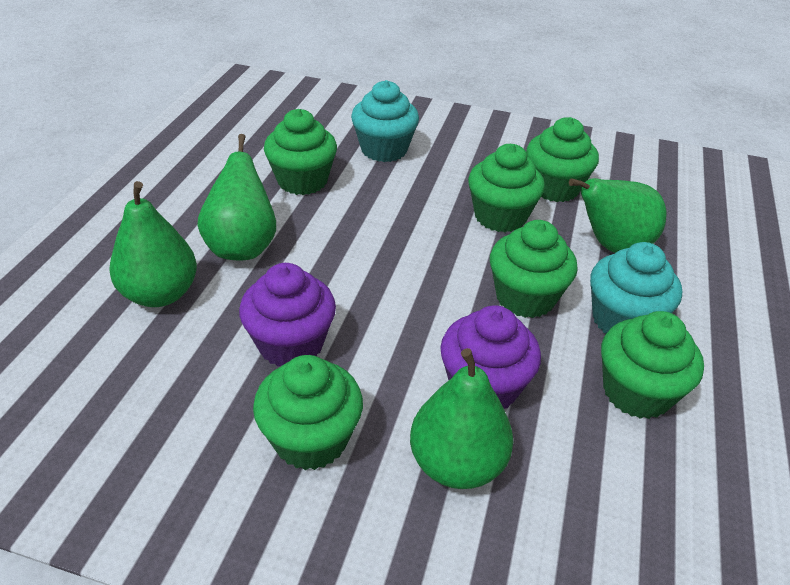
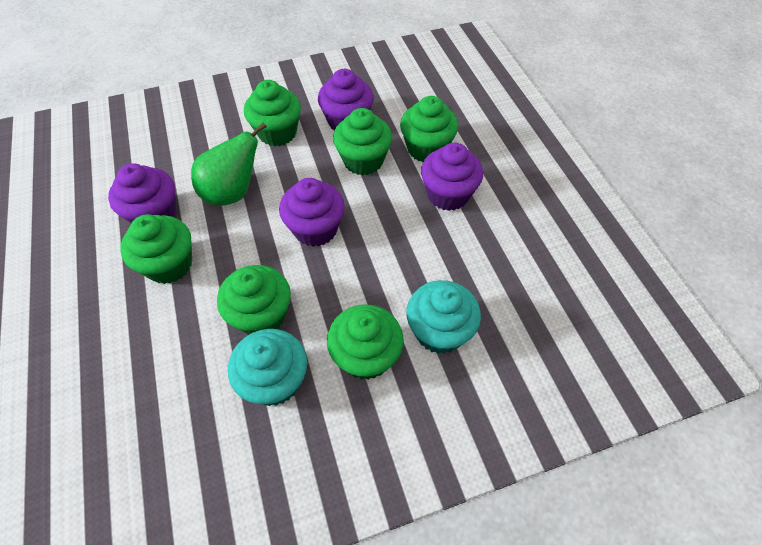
green pear: [109,181,197,307] [197,134,276,260] [410,348,513,489] [569,178,667,253] = 4 -> [191,122,267,206] = 1
purple cupcake: [239,263,336,367] [440,305,541,409] = 2 -> [108,163,177,223] [279,178,345,247] [318,69,374,131] [421,143,483,211] = 4

